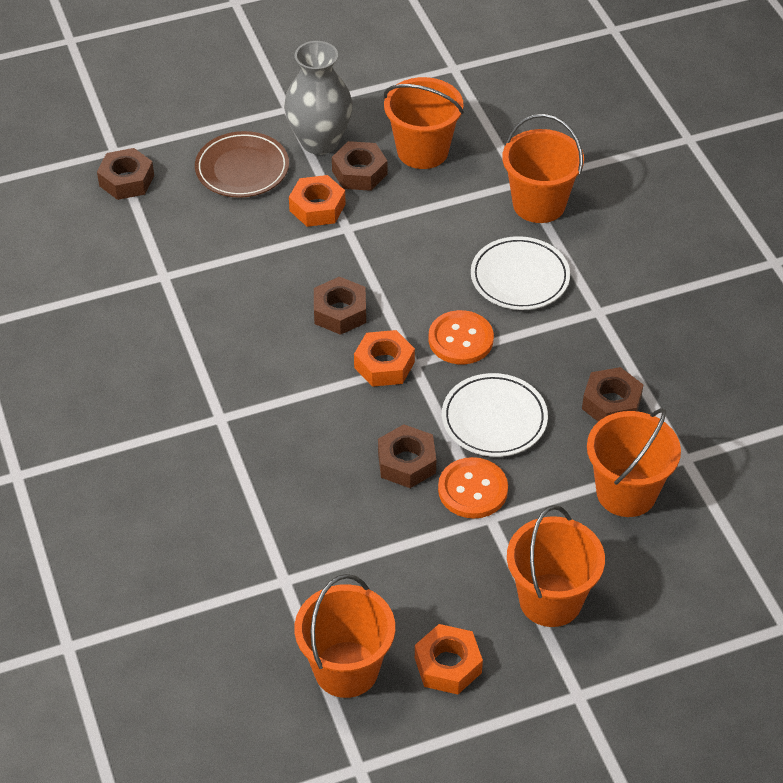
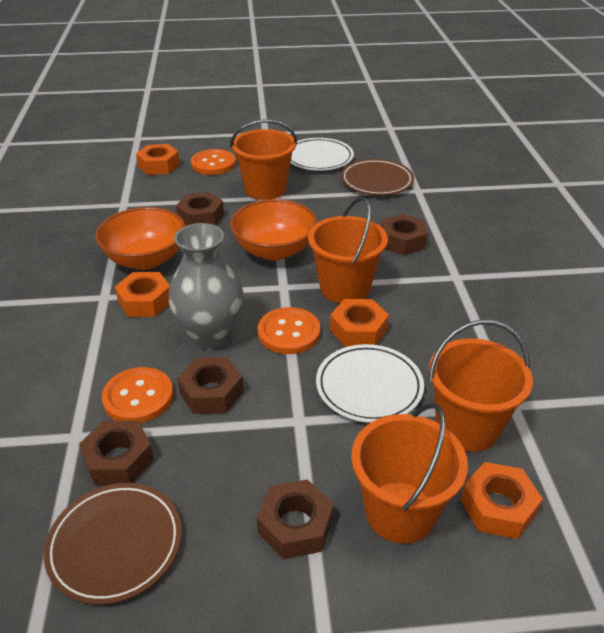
brown plate: [195,131,289,198] = 1 -> [44,483,182,605] [341,159,414,195] = 2
orange bowl: none = 0 -> [95,207,185,270] [230,199,317,260] = 2
orange bucket: [294,574,395,698] [384,77,464,169] [502,114,584,223] [507,505,605,627] [587,408,681,517] = 5 -> [230,120,297,200] [308,197,388,303] [351,403,468,544] [429,320,533,452] = 4
orange button: [429,310,494,364] [438,457,508,519] = 2 -> [102,367,174,423] [191,149,236,175] [258,307,320,354] = 3
orange nut: [289,175,346,227] [354,330,415,387] [415,624,483,694] = 3 -> [115,272,170,317] [136,144,180,175] [330,299,389,347] [461,462,543,539] = 4

